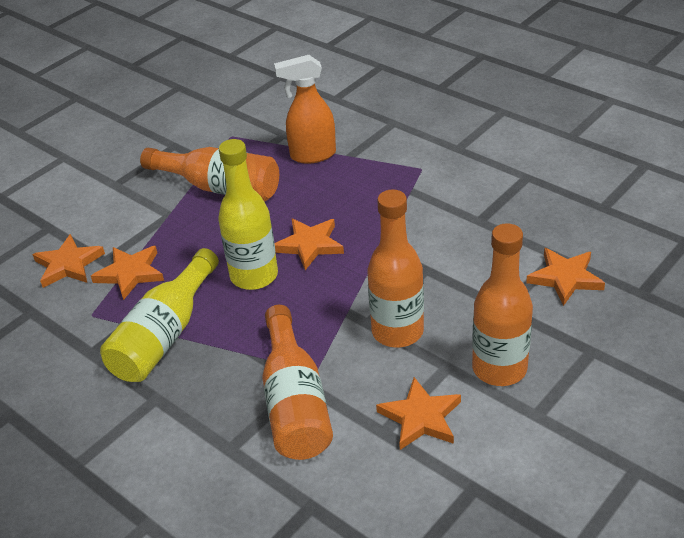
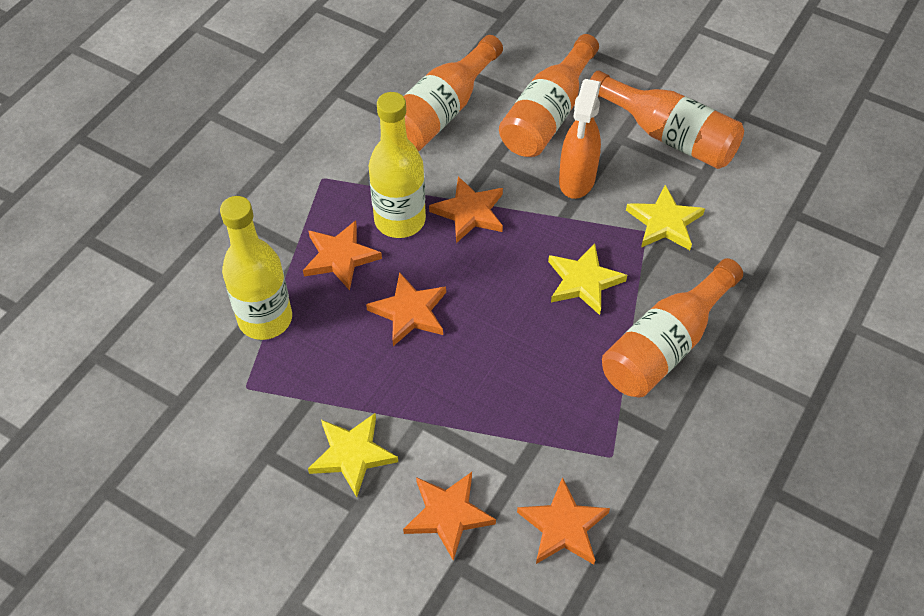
yellow star: none = 0 -> [308,413,398,497] [548,243,627,315] [626,185,705,250] = 3

